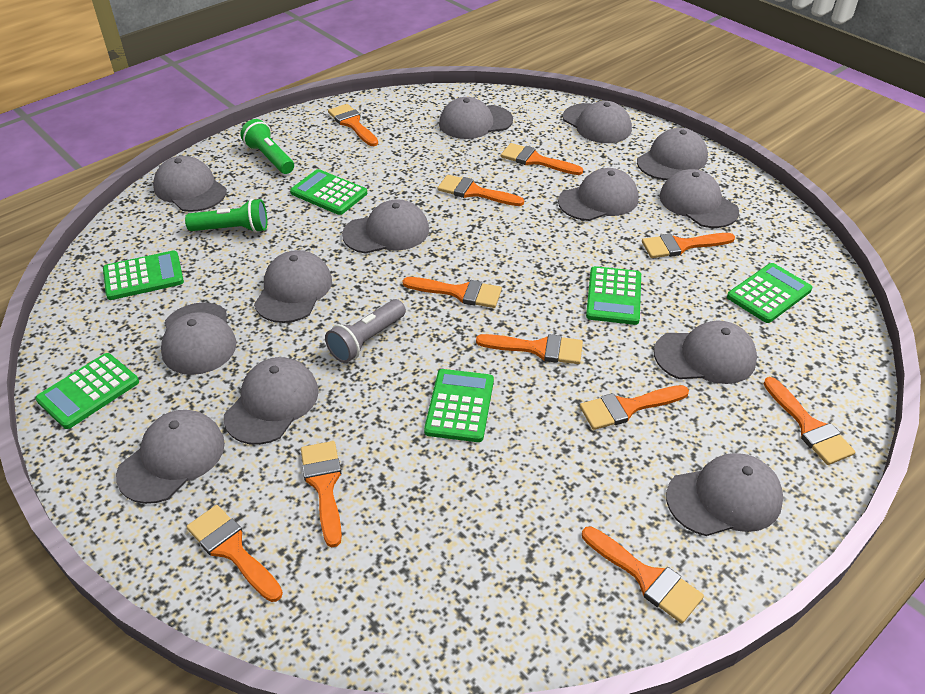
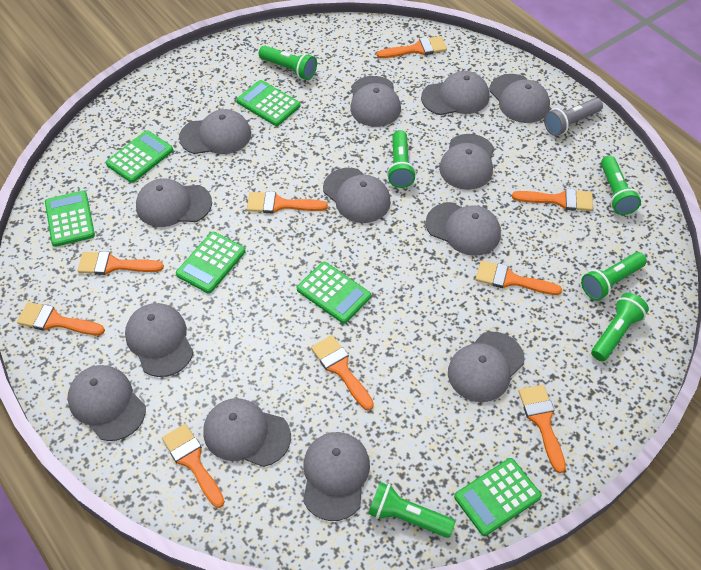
green flashlight: [185,199,267,233] [240,119,294,174] = 2 -> [259,46,317,80] [368,482,455,538] [387,130,416,188] [581,252,647,301] [591,293,649,361] [601,156,641,215] = 6
orange brush: [186,505,283,602] [301,441,342,547] [328,104,378,146] [403,277,502,308] [437,175,524,206] [476,334,583,364] [501,143,583,175] [580,385,689,430] [582,526,704,623] [642,233,735,258] [764,377,855,465] = 11 -> [17,302,105,335] [77,251,164,275] [162,424,225,508] [247,191,328,213] [311,335,374,411] [377,36,447,58] [475,260,562,295] [512,189,593,211] [518,385,566,473] = 9

